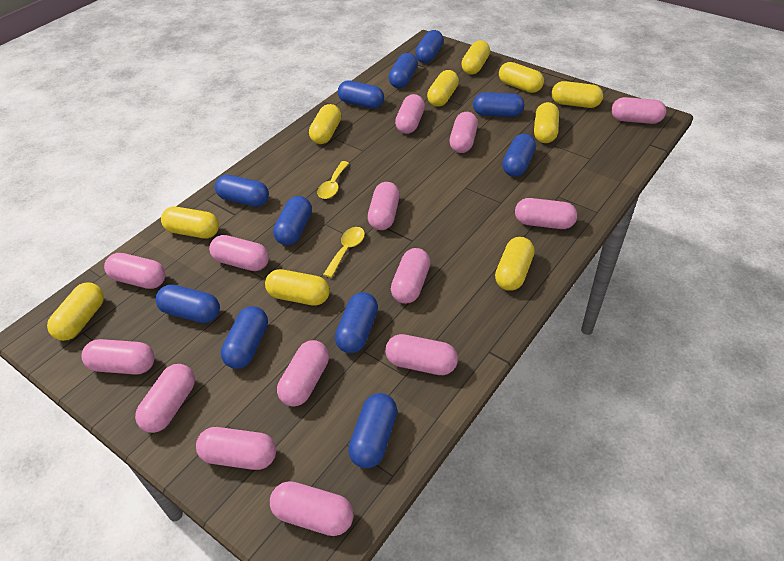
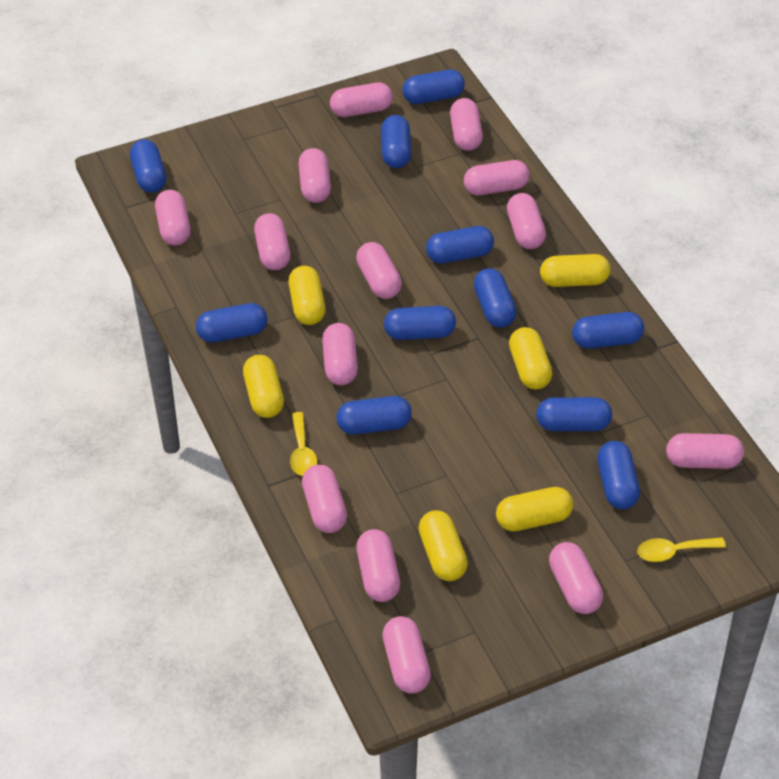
yellow capsule: [47,283,104,341] [161,206,219,238] [265,269,330,306] [309,104,341,144] [427,70,459,107] [461,40,490,74] [495,237,535,291] [499,62,544,93] [534,102,559,143] [552,81,603,108] = 10 -> [243,355,284,418] [289,266,326,325] [419,510,468,581] [496,487,573,531] [509,327,552,389] [540,254,610,287] = 6

